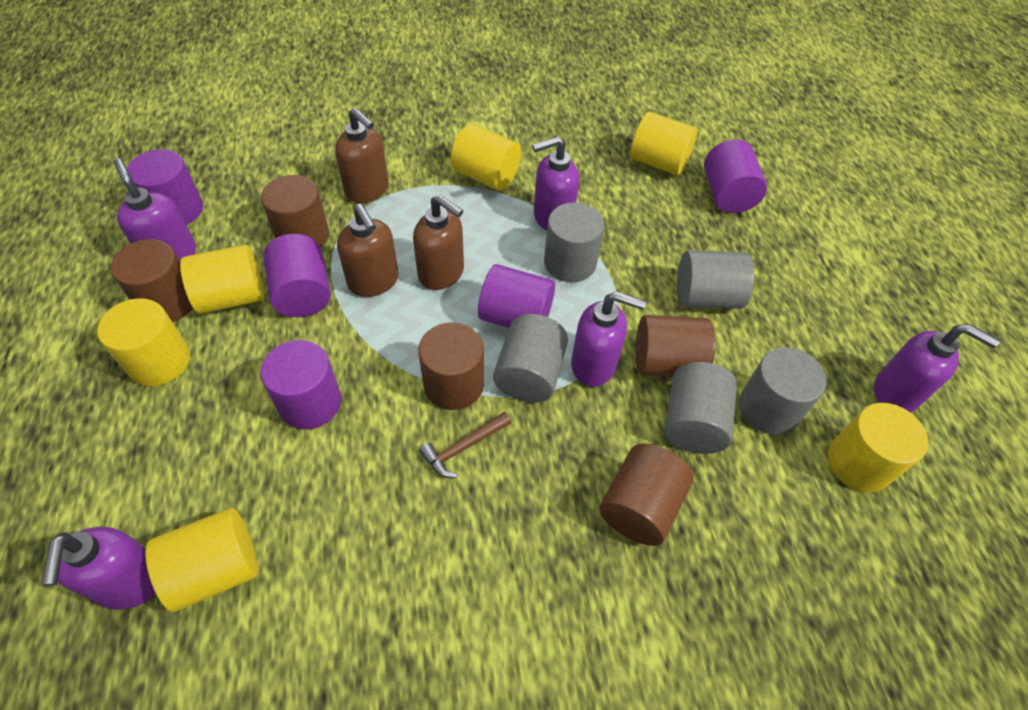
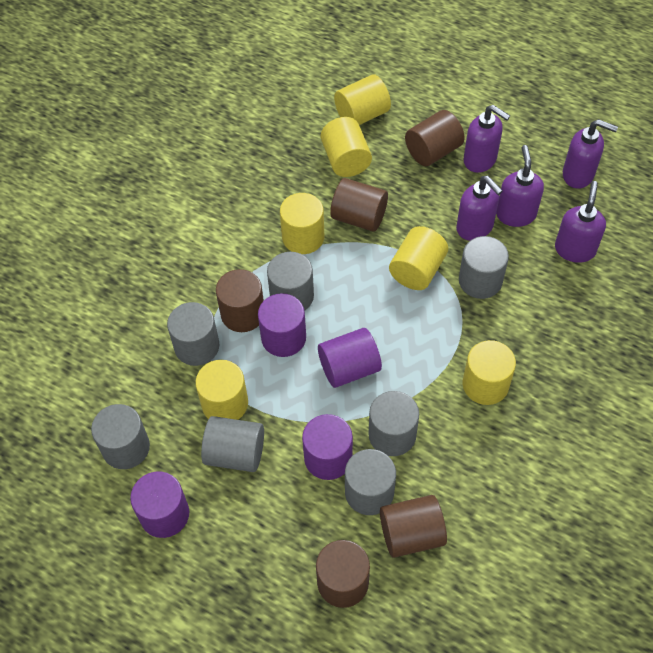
brown hammer: [419,412,512,478] = 1 -> none = 0
brown soap dispenser: [335,107,389,203] [337,204,399,297] [413,194,464,290] = 3 -> none = 0
grey cylinder: [493,314,568,402] [544,202,604,282] [664,362,737,454] [677,250,754,309] [739,347,826,435] = 5 -> [91,404,150,469] [167,302,219,366] [201,416,264,472] [267,252,314,311] [345,449,396,515] [368,391,419,456] [459,236,509,299] = 7
purple cylinder: [127,149,203,225] [261,340,341,429] [263,234,331,317] [478,264,555,328] [704,139,767,213] = 5 -> [130,472,189,538] [258,293,306,357] [302,414,353,480] [318,328,382,388] = 4

